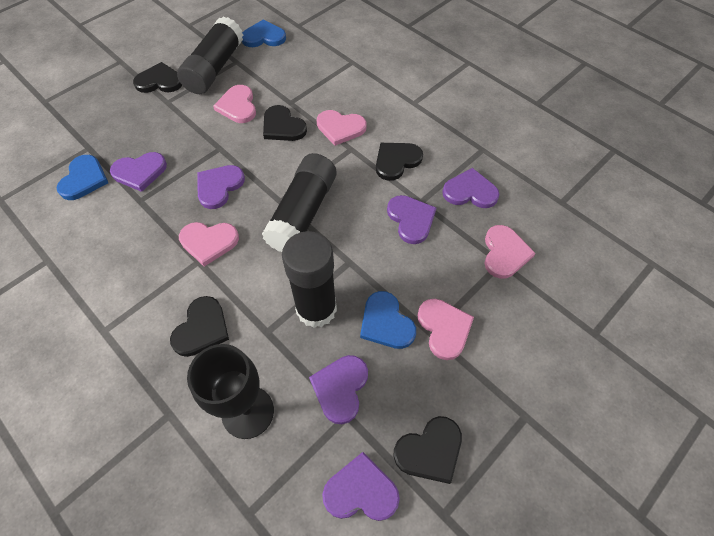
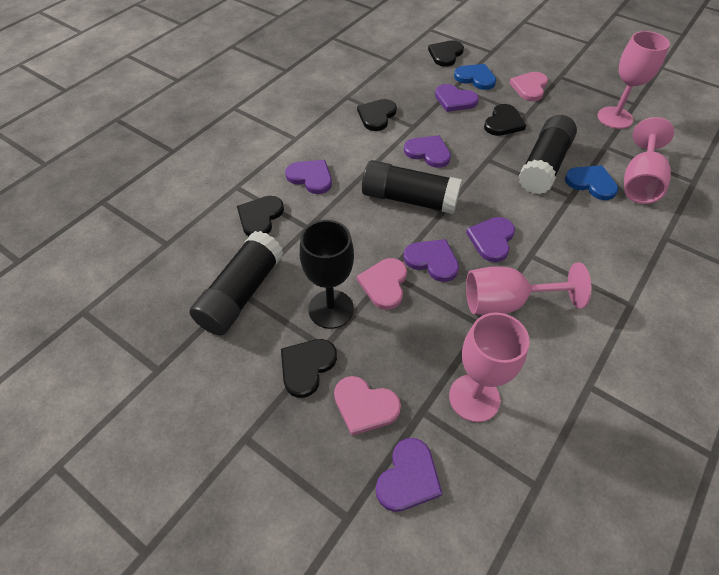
blue heart: [56,155,108,200] [242,20,286,47] [360,291,416,349] = 3 -> [454,64,496,90] [565,165,618,200] = 2
pink goblet: none = 0 -> [449,312,530,422] [466,262,591,315] [597,31,670,129] [624,117,674,204] = 4
pink heart: [179,222,239,267] [213,85,256,123] [317,110,367,146] [417,299,474,360] [484,225,536,279] = 5 -> [334,376,401,436] [357,258,407,310] [509,72,548,101] = 3

